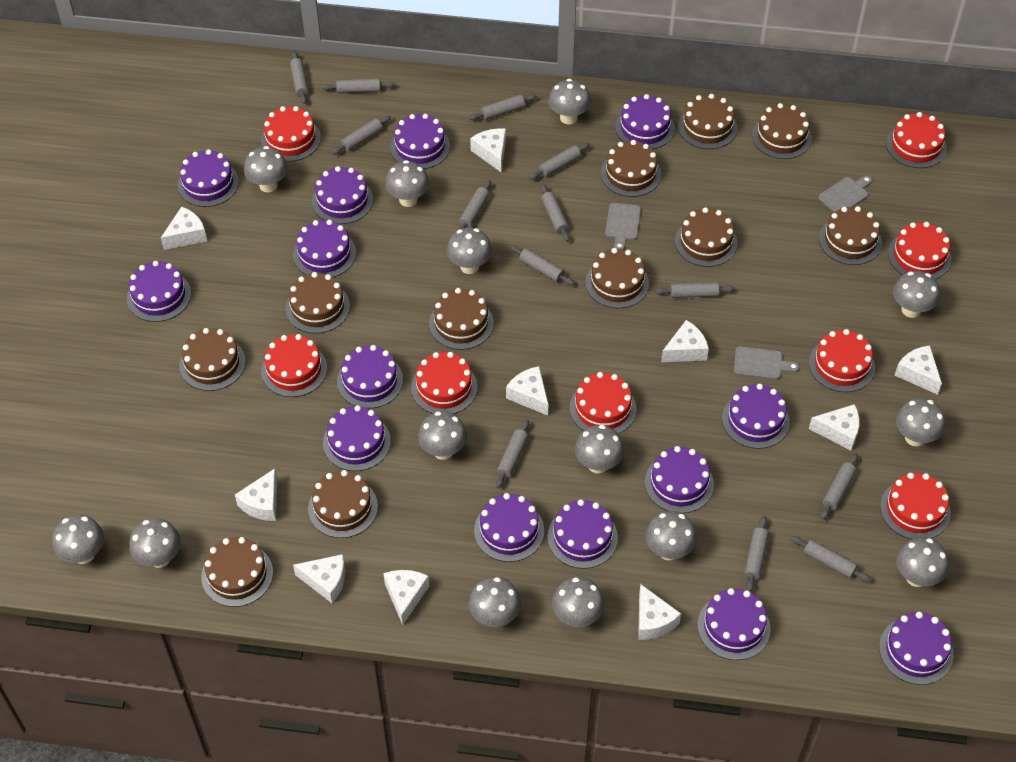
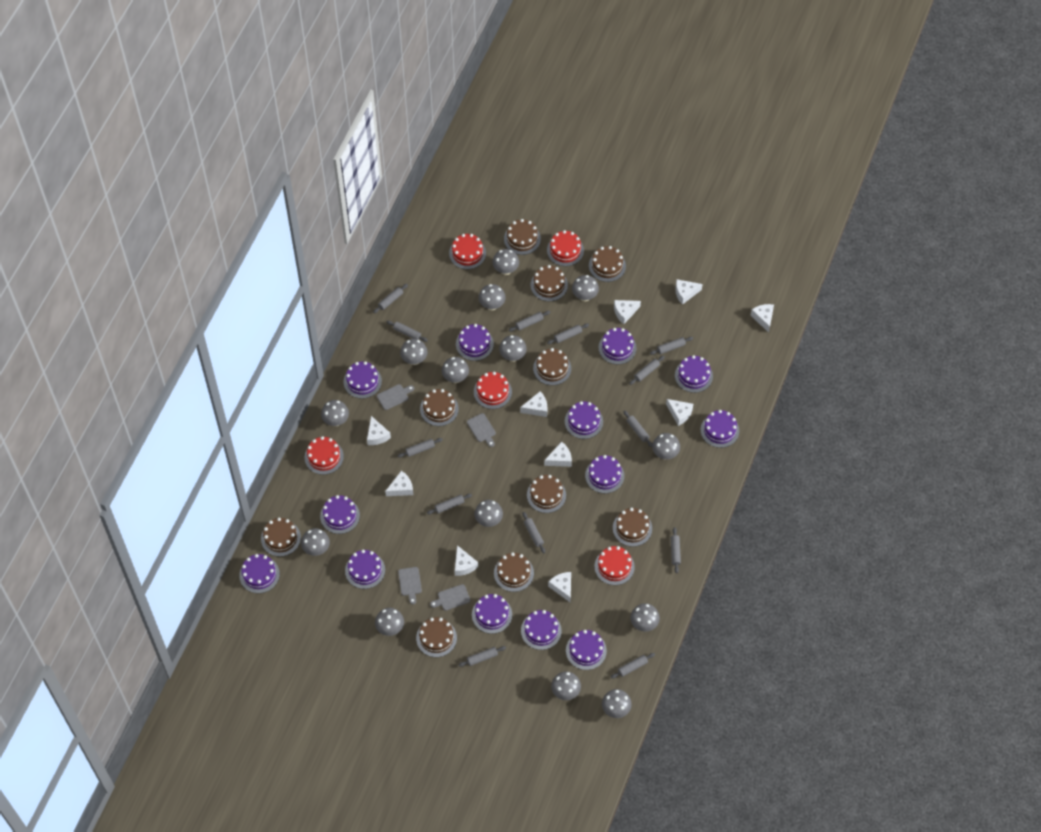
brown cake: [179,328,245,391] [201,537,273,607] [285,272,350,334] [308,470,378,538] [429,288,494,350] [585,248,649,308] [601,140,661,197] [675,207,737,267] [678,94,737,149] [752,103,812,159] [819,206,882,265] = 11 -> [261,517,301,556] [416,617,457,657] [420,389,459,426] [494,552,534,592] [504,219,541,255] [527,475,566,513] [531,265,568,301] [533,348,571,385] [589,246,626,282] [613,508,652,547] = 10
grey cutting board: [605,203,641,249] [734,346,799,380] [818,176,872,212] = 3 -> [377,384,414,410] [398,567,422,604] [430,584,470,611] [467,413,496,447] = 4
purple cake: [127,261,191,322] [178,149,239,207] [293,220,356,277] [312,166,373,224] [323,405,391,471] [337,345,403,409] [390,114,450,169] [474,493,544,562] [547,499,618,569] [615,94,675,149] [645,446,714,513] [697,588,771,660] [722,384,790,449] [879,612,953,685] = 14 -> [239,554,280,593] [320,495,360,534] [343,361,382,399] [345,550,385,589] [456,324,494,361] [472,594,512,634] [521,610,562,650] [565,401,603,439] [566,630,607,670] [585,455,624,493] [599,328,637,365] [675,355,713,393] [700,410,739,448] = 13
red cake: [261,106,321,162] [261,334,327,397] [411,352,478,414] [570,372,637,434] [809,329,875,392] [880,473,951,539] [886,112,947,168] [888,222,952,279] = 8 -> [305,436,344,475] [449,234,486,269] [474,372,512,409] [547,230,584,266] [594,546,635,585] = 5

